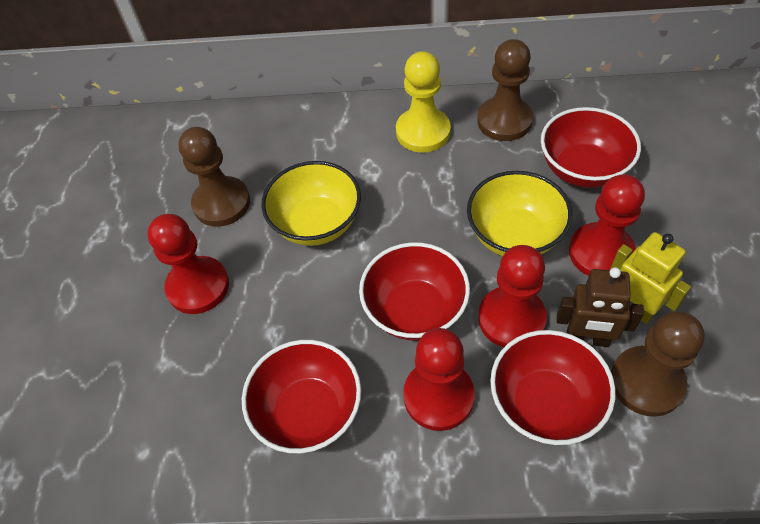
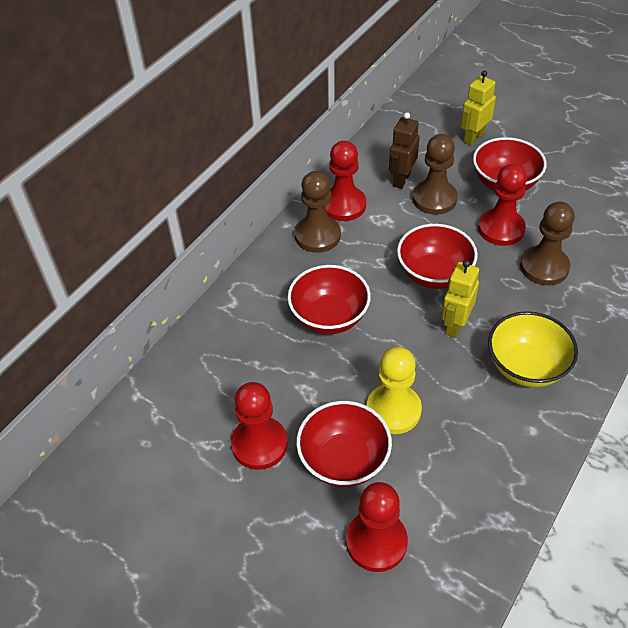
yellow bowl: [261,161,361,246] [467,171,572,256] = 2 -> [488,311,578,387] = 1
yellow robot: [610,232,691,324] = 1 -> [441,260,479,338] [461,70,496,146] = 2

